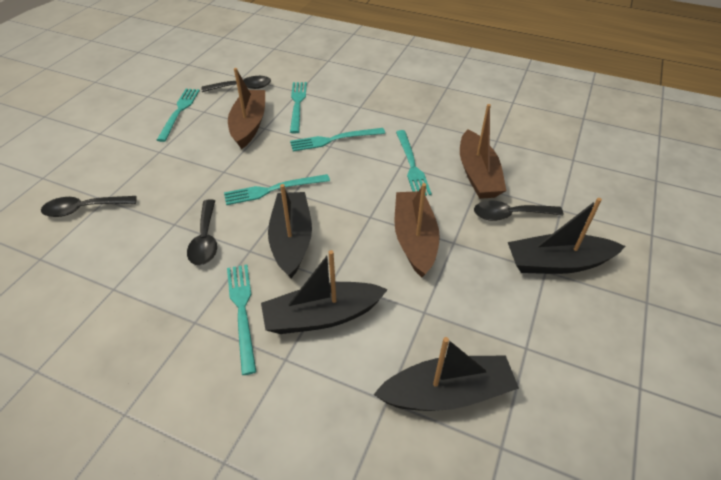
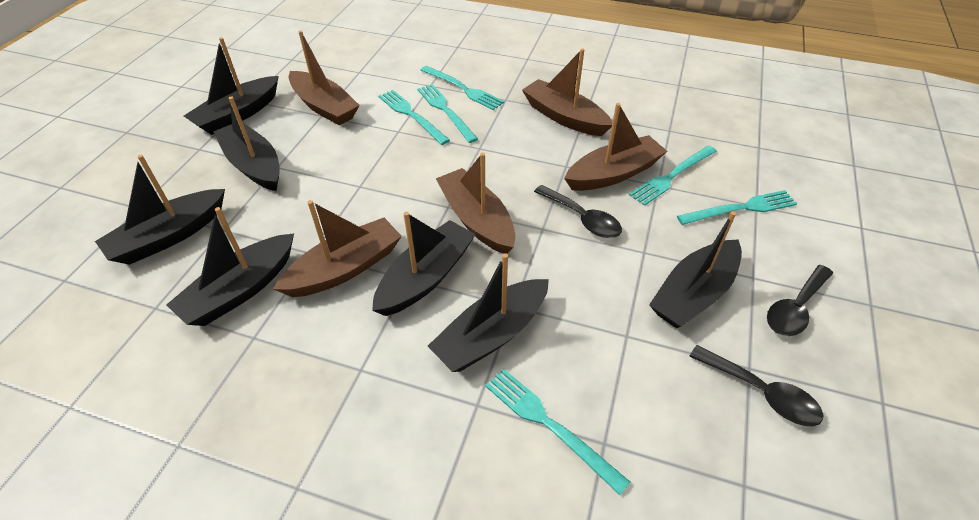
black boat: [261,250,388,334] [268,184,312,278] [373,337,519,411] [508,198,625,274] = 4 -> [95,155,225,265] [166,207,294,326] [184,37,279,135] [213,96,280,191] [372,212,476,316] [428,253,549,372] [649,211,742,328] = 7
black spoon: [41,196,137,217] [187,199,217,265] [202,76,271,92] [474,200,563,221] = 4 -> [534,185,622,238] [689,345,823,426] [767,265,833,336] = 3
brown boat: [228,68,265,149] [394,183,440,278] [460,104,506,199] = 3 -> [273,200,402,297] [288,31,360,125] [436,152,515,254] [522,48,612,136] [564,103,667,191] = 5

